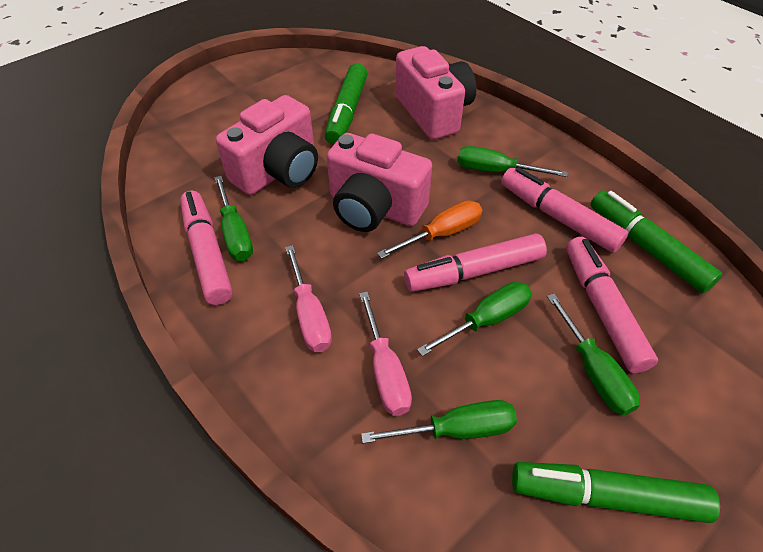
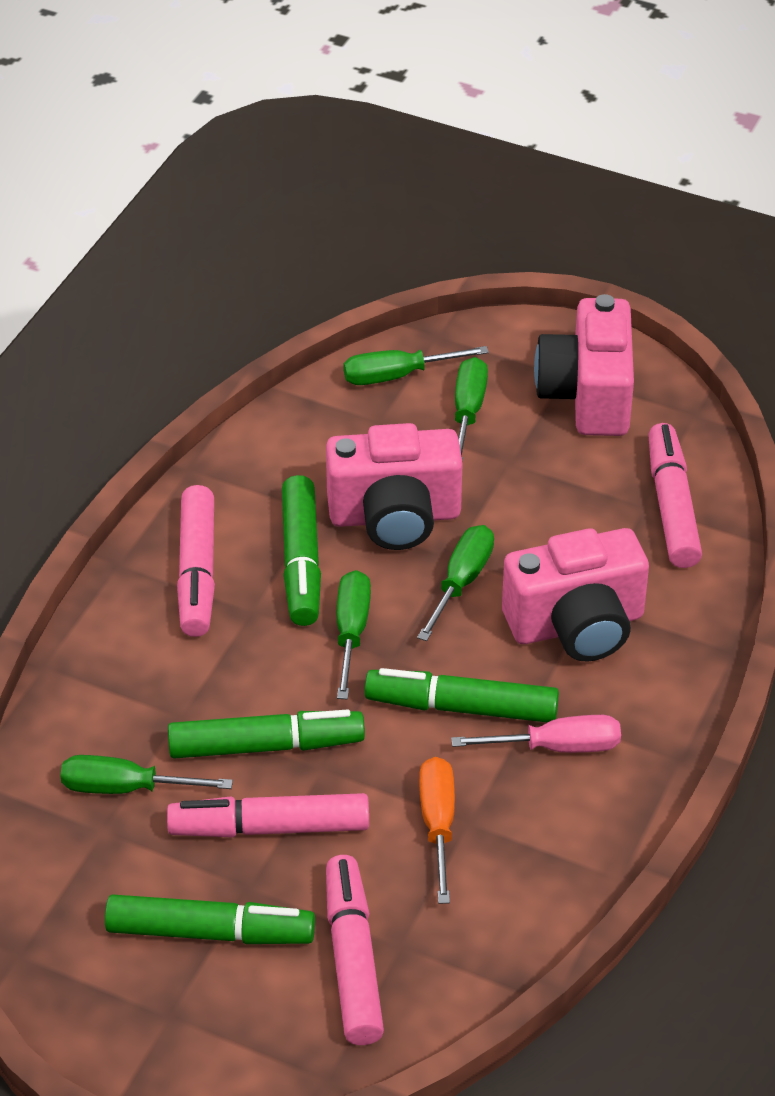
green marker: [325,63,368,145] [512,462,720,523] [590,190,722,293] = 3 -> [105,894,315,944] [168,709,365,759] [282,475,321,626] [364,668,559,723] = 4
pink screwdriver: [285,245,332,352] [359,292,412,416] = 2 -> [451,715,621,753] = 1

